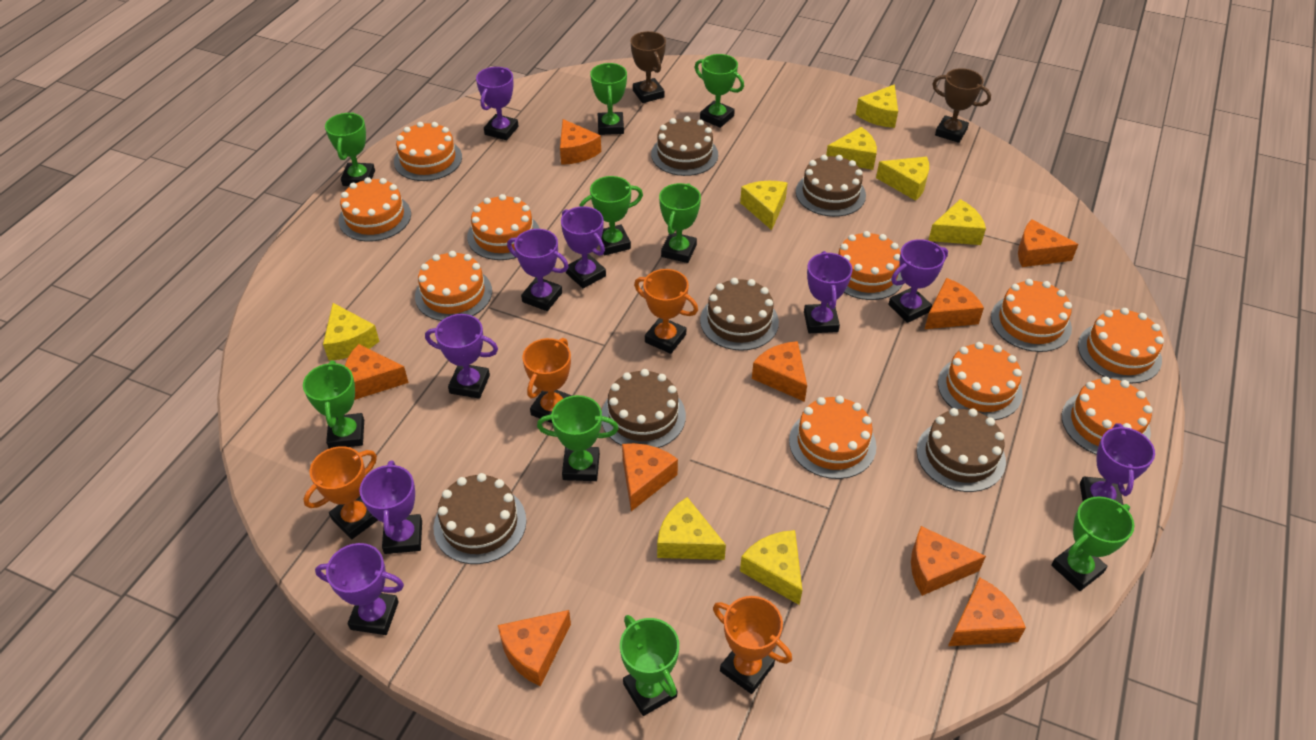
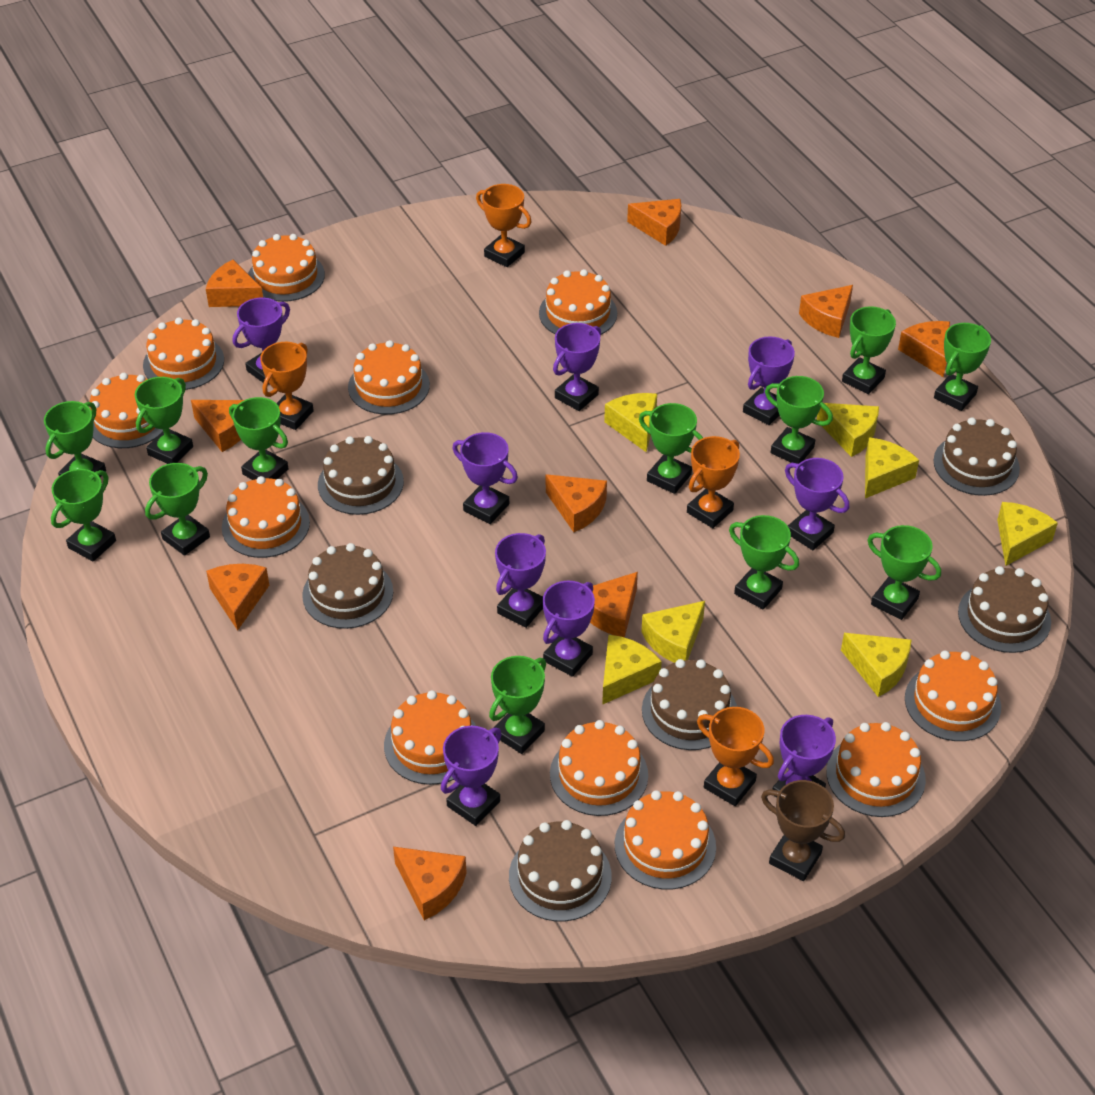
brown trophy: [631,31,666,103] [932,68,991,143] = 2 -> [761,780,845,881] = 1
green trophy: [303,360,364,449] [325,112,375,186] [537,395,619,481] [579,176,643,255] [590,63,627,135] [620,615,679,716] [659,183,701,263] [695,54,744,128] [1051,496,1135,591] = 9 -> [44,401,106,477] [51,469,116,561] [135,377,193,464] [145,463,210,556] [229,397,288,480] [489,656,546,754] [639,403,703,494] [729,515,799,610] [765,376,833,464] [842,306,896,394] [867,525,941,620] [934,323,991,411] = 12
orange cake: [339,177,411,242] [394,122,462,181] [415,251,492,321] [467,194,540,260] [789,396,876,479] [838,231,903,300] [938,342,1023,420] [991,279,1072,352] [1062,377,1153,455] [1078,308,1164,383] = 10 -> [90,373,163,448] [143,317,224,390] [222,476,310,558] [248,234,325,302] [348,340,430,415] [384,690,476,785] [539,269,617,335] [550,720,648,816] [615,790,716,890] [826,722,926,817] [905,651,1001,741] = 11
yellow cheese: [323,303,380,361] [657,497,726,560] [740,181,788,230] [740,530,802,605] [826,127,877,170] [856,84,898,128] [876,157,929,201] [928,199,986,245] = 8 -> [602,635,662,705] [604,393,657,452] [641,601,705,663] [817,403,879,457] [841,633,911,697] [865,438,919,498] [997,502,1058,566] = 7

